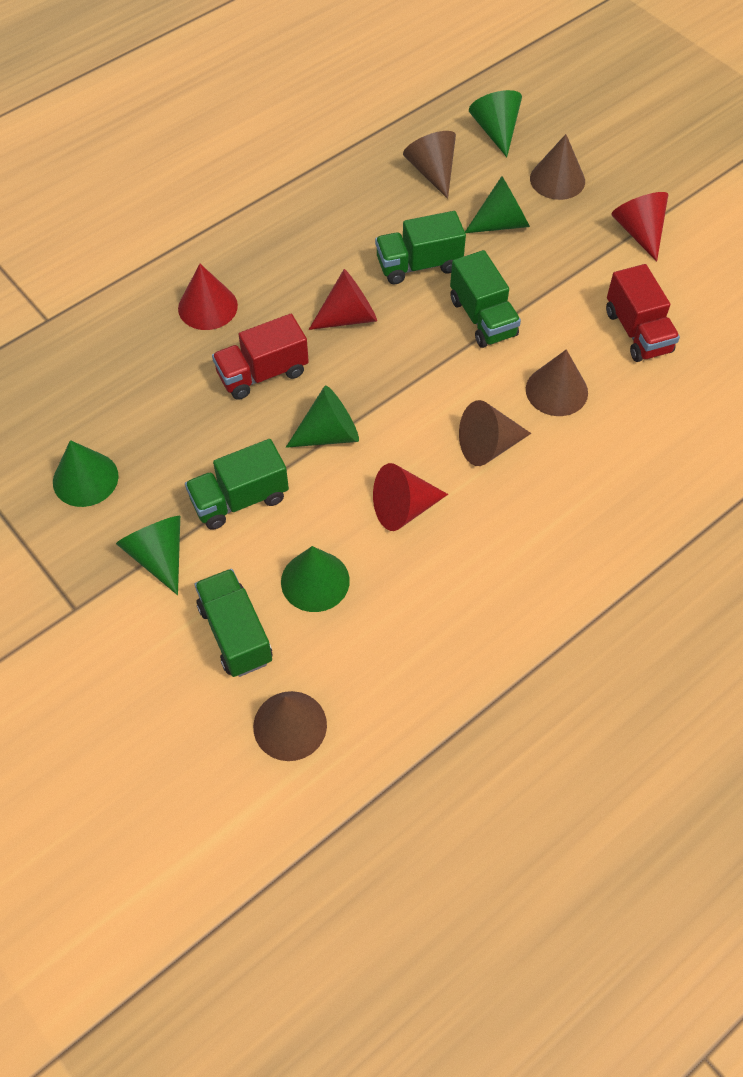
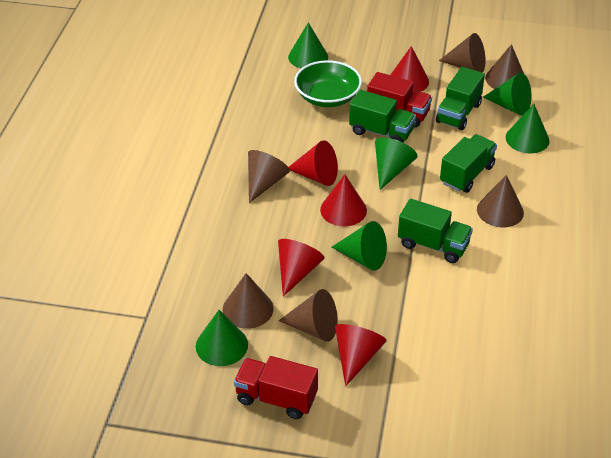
brown cone: [253,691,327,761] [403,131,456,199] [459,400,531,466] [526,349,588,416] [530,134,585,200] = 5 -> [223,273,273,329] [248,150,290,203] [279,289,338,342] [439,33,485,73] [477,175,524,228] [485,44,524,89] = 6
green bowl: none = 0 -> [294,60,362,107] = 1
red cone: [178,264,238,330] [309,269,377,330] [373,463,448,531] [611,192,668,261] = 4 -> [278,239,325,297] [289,140,338,186] [320,174,367,226] [335,324,386,386] [390,46,429,93] = 5

